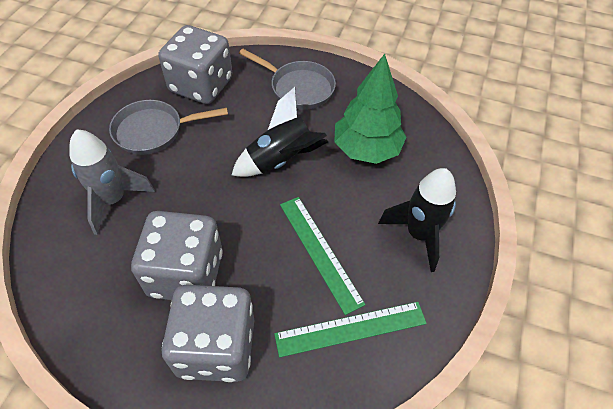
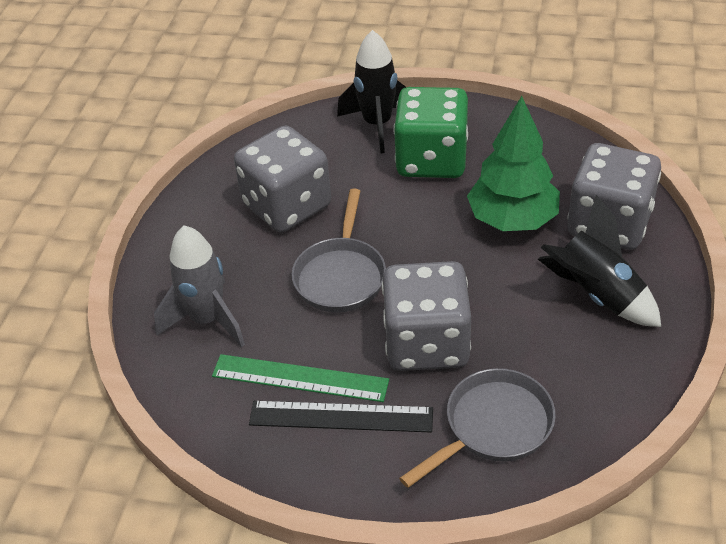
black ruler: none = 0 -> [249,401,433,433] = 1
green dice: none = 0 -> [394,87,468,178] = 1
green ruler: [274,302,427,358] [280,197,366,315] = 2 -> [212,354,389,402] = 1

